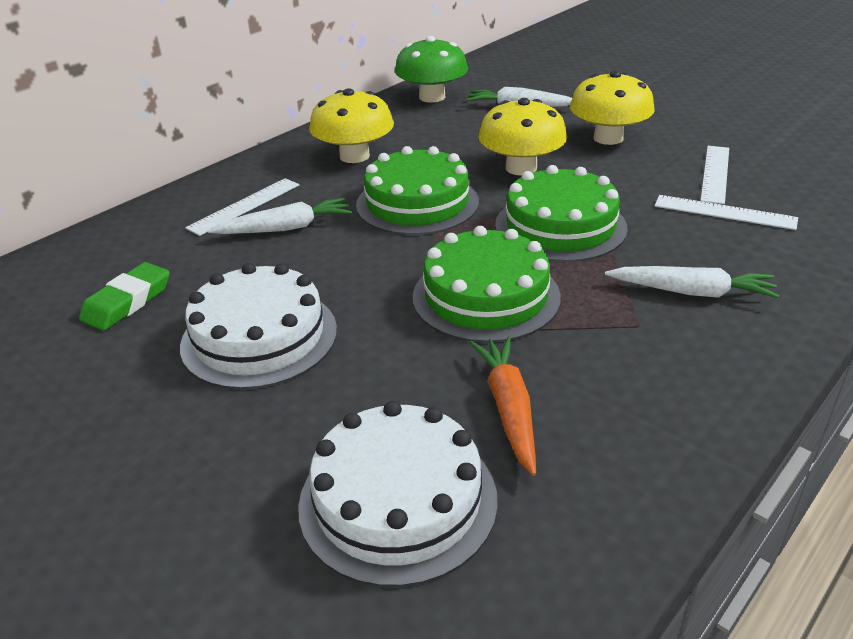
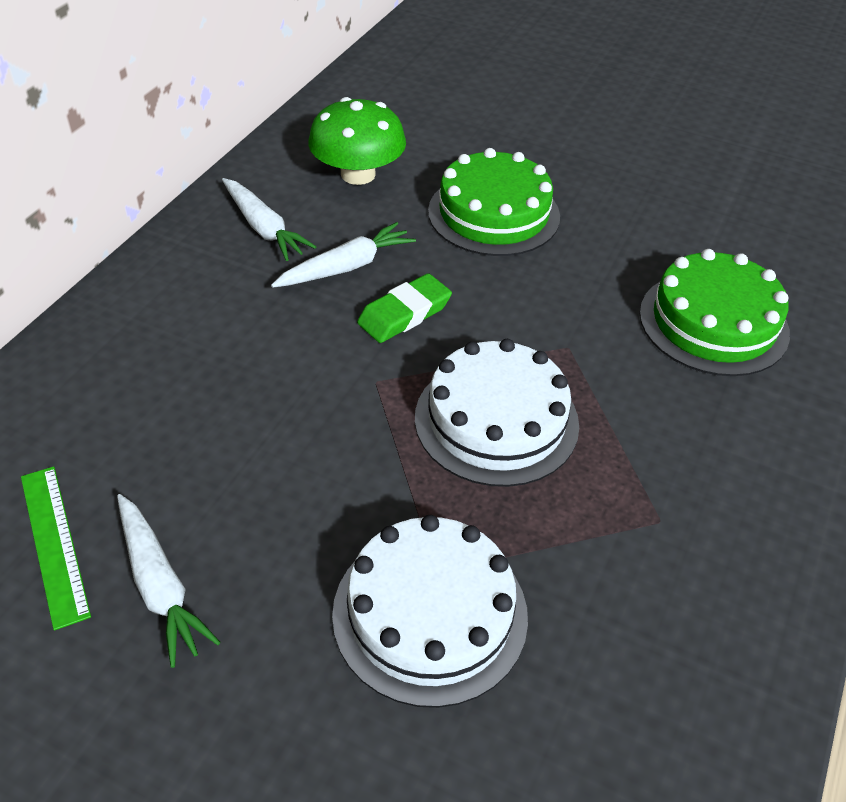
green cake: [356,146,479,235] [413,226,561,343] [495,165,628,262] = 3 -> [428,148,560,256] [640,249,790,376] = 2
green ruler: none = 0 -> [21,466,91,630] = 1
orange carrot: [470,336,536,476] = 1 -> none = 0
white ruler: [185,178,299,236] [655,195,798,230] [700,146,729,204] = 3 -> none = 0
yellow mushroom: [309,88,394,163] [478,98,567,176] [570,71,655,145] = 3 -> none = 0

